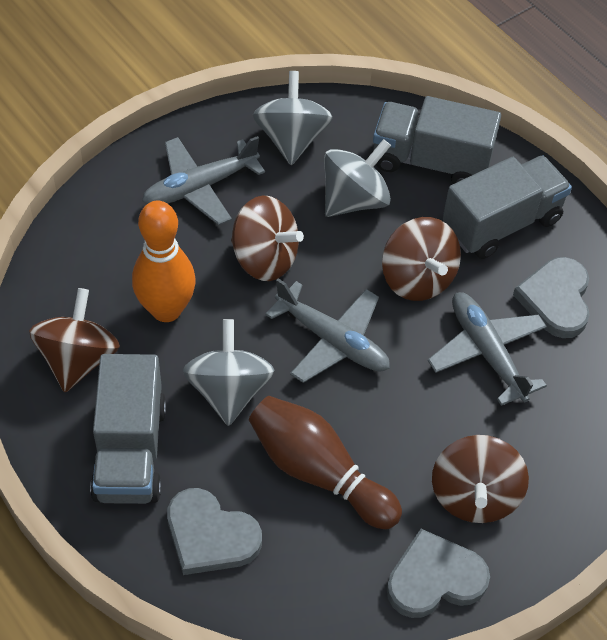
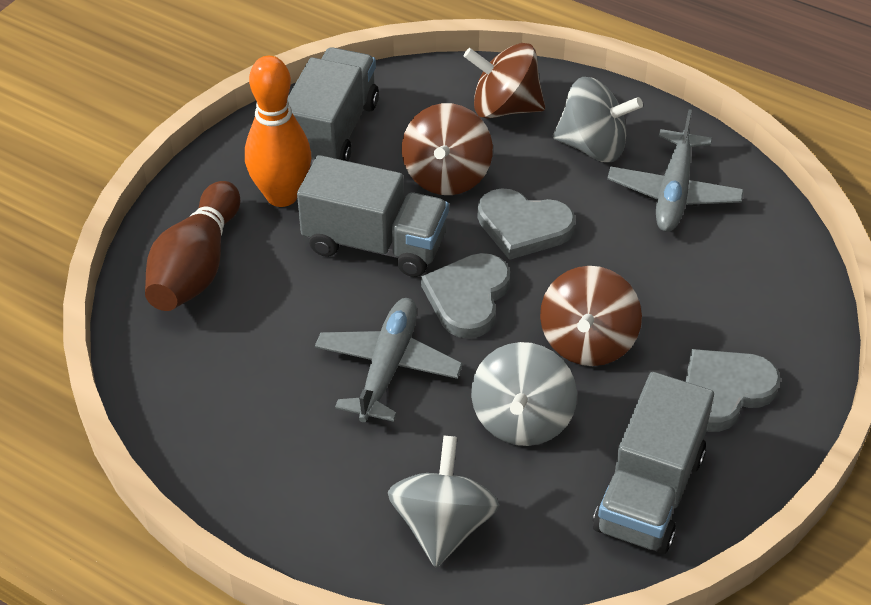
brown spinning top: [29,288,120,392] [231,195,304,281] [382,217,461,301] [432,435,529,523] = 4 -> [402,103,493,195] [464,43,545,119] [540,266,642,366] = 3
grey plane: [142,136,265,225] [265,278,390,383] [428,292,547,406] = 3 -> [315,298,463,422] [607,110,744,232] = 2

